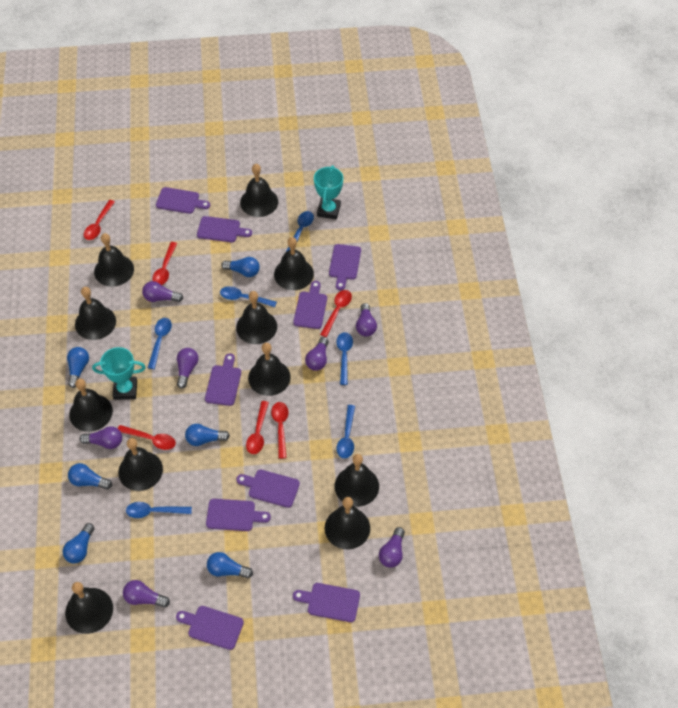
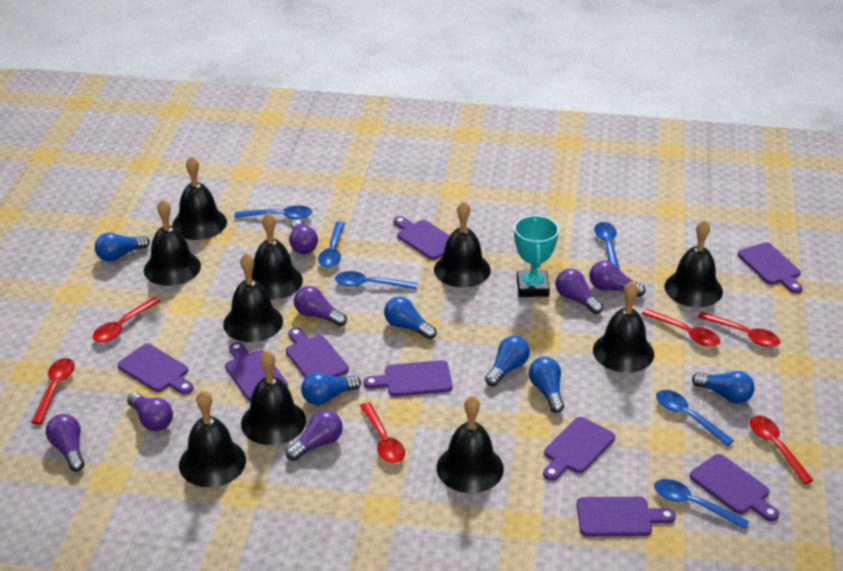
black bell: [65,582,113,634] [69,379,113,432] [75,287,116,340] [94,233,134,287] [118,438,163,491] [236,291,277,344] [240,164,278,217] [248,343,291,396] [274,237,314,290] [325,497,370,549] [335,454,379,507] = 11 -> [144,199,201,286] [172,156,227,240] [179,390,246,487] [223,253,283,342] [241,350,306,445] [252,212,303,300] [434,201,491,288] [437,395,504,493] [593,281,654,373] [664,220,723,307] = 10
turquoise trophy: [92,347,146,400] [314,165,343,219] = 2 -> [514,215,559,297] = 1

